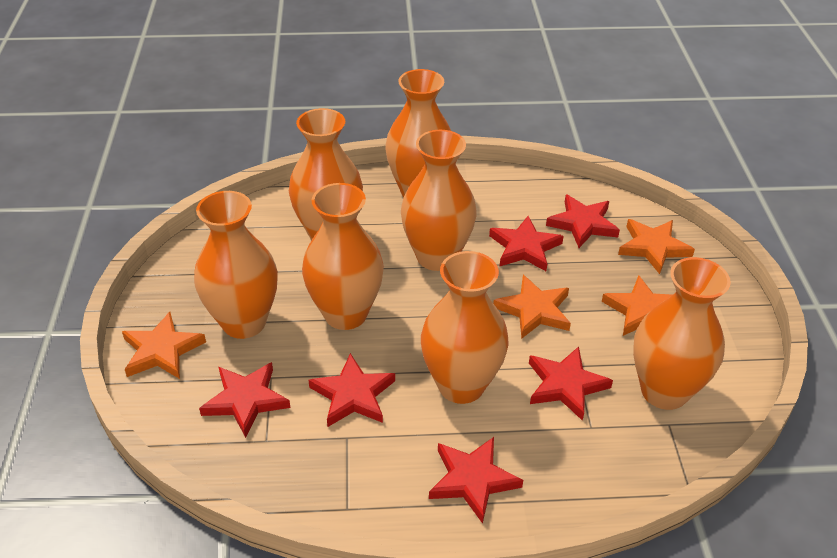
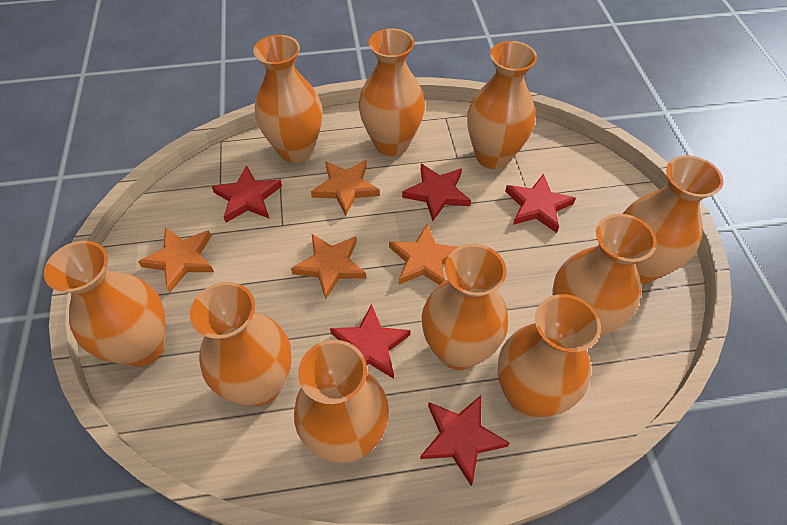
orange vase: [194,191,278,339] [289,108,363,240] [302,183,384,330] [385,69,451,197] [401,130,477,271] [421,251,509,404] [633,257,731,410] = 7 -> [44,241,166,367] [190,282,292,406] [253,35,322,163] [294,340,389,463] [358,28,425,156] [422,244,508,370] [467,41,537,169] [497,294,601,417] [552,214,657,336] [623,155,723,285] = 10
red star: [199,362,290,438] [309,353,395,427] [429,437,523,524] [489,216,564,271] [529,347,613,421] [546,195,620,248] = 6 -> [212,165,282,223] [330,304,411,379] [402,164,471,221] [420,395,510,486] [505,174,576,233] = 5

